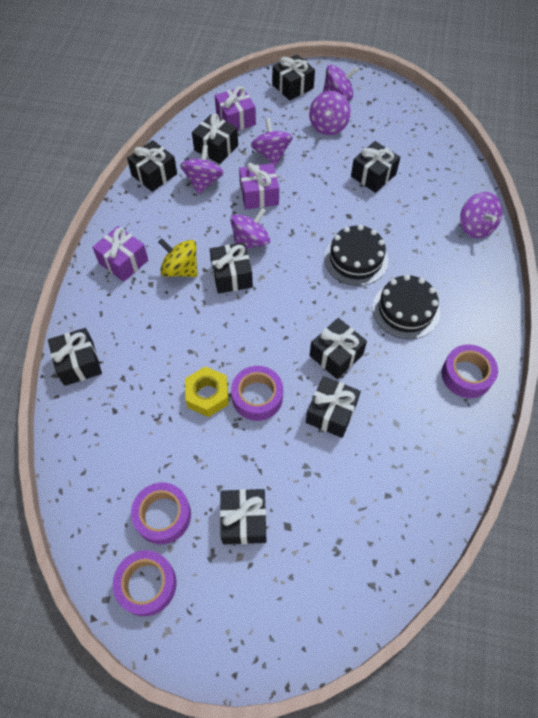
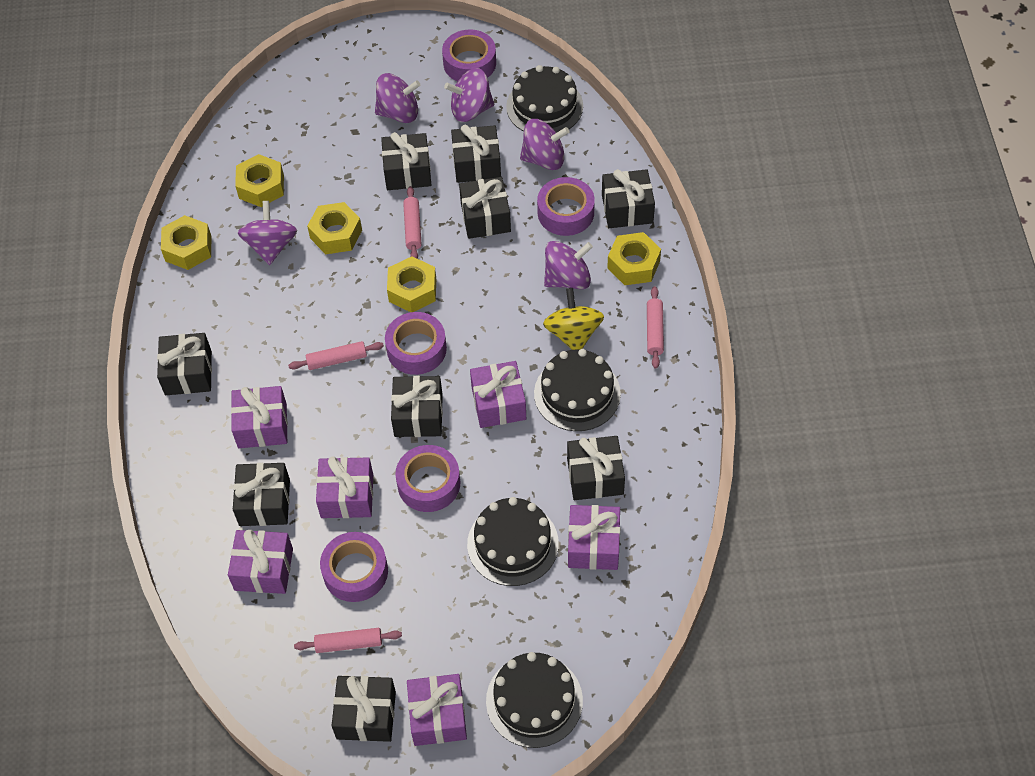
black cake: [324,225,388,286] [372,274,440,339] = 2 -> [467,497,559,586] [486,652,583,748] [506,65,583,133] [534,349,621,431] = 4
pink rolling pin: none = 0 -> [288,341,384,370] [294,628,402,653] [403,186,422,259] [647,286,664,369] = 4
purple gift: [92,226,148,282] [215,86,256,131] [239,163,279,209] = 3 -> [228,530,293,594] [231,386,288,448] [316,457,373,518] [407,674,467,746] [470,361,526,428] [568,505,620,570] = 6
purple spinning top: [180,145,224,194] [230,208,270,249] [251,118,293,166] [309,91,351,135] [323,65,359,101] [460,192,502,238] = 6 -> [238,201,297,265] [375,73,420,123] [444,68,494,122] [520,119,569,170] [544,241,593,289] = 5
purple tape: [113,550,177,616] [131,483,191,544] [231,366,283,421] [442,344,498,398] = 4 -> [320,532,388,602] [385,312,447,375] [395,445,460,512] [442,29,496,81] [537,177,595,236] = 5
yellow nut: [185,366,229,417] = 1 -> [161,215,211,270] [235,154,284,207] [307,202,362,254] [387,256,436,312] [607,232,661,285] = 5

